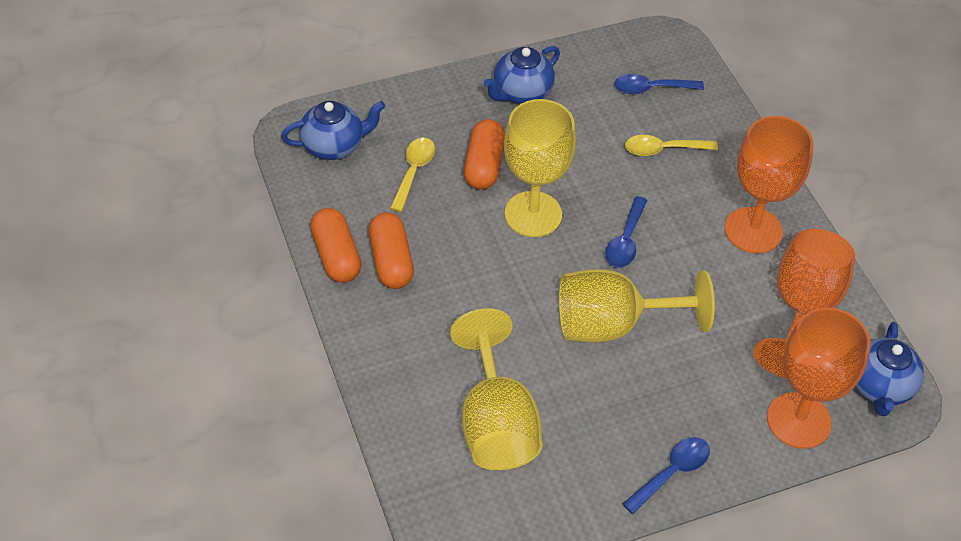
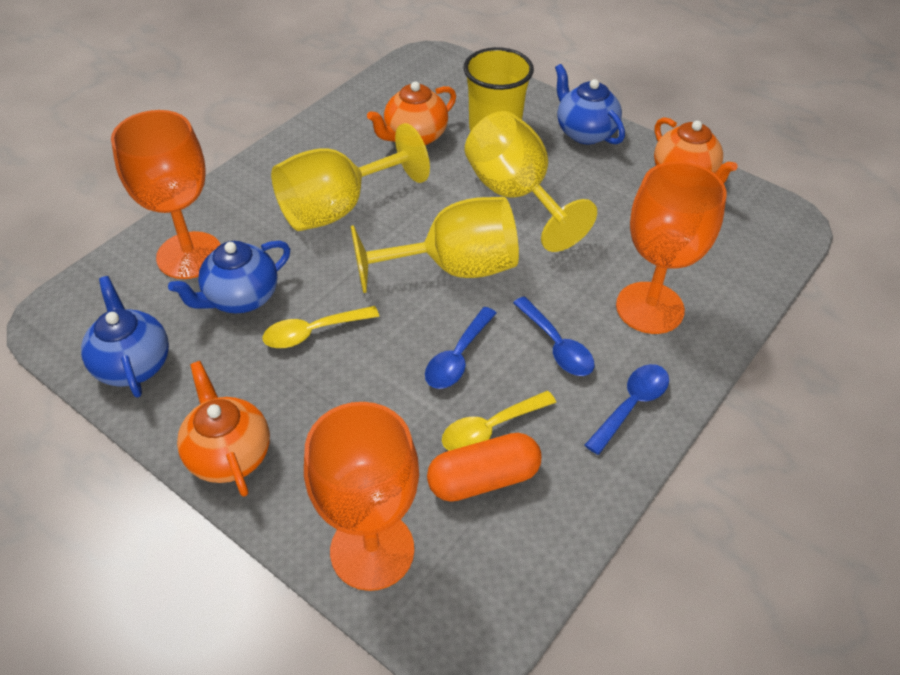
orange capsule: [310,208,361,283] [369,212,414,289] [464,119,505,190] = 3 -> [427,433,542,502] = 1
orange teapot: none = 0 -> [177,361,270,497] [367,82,456,145] [654,117,738,183] = 3
yellow cup: none = 0 -> [464,47,534,131] = 1

